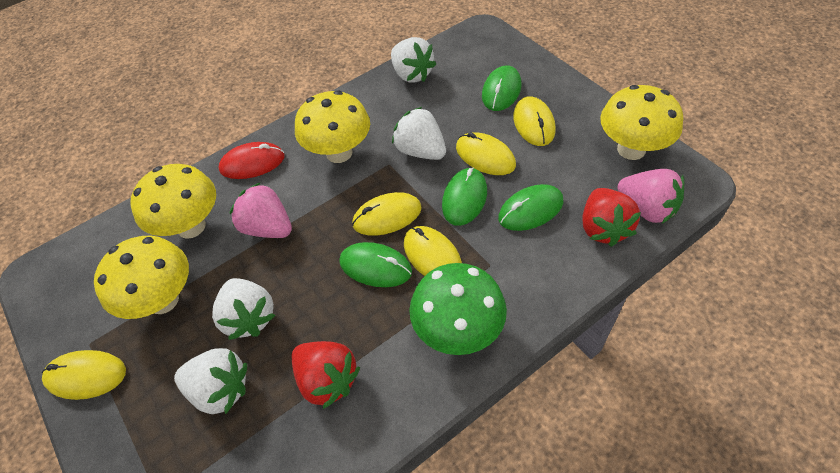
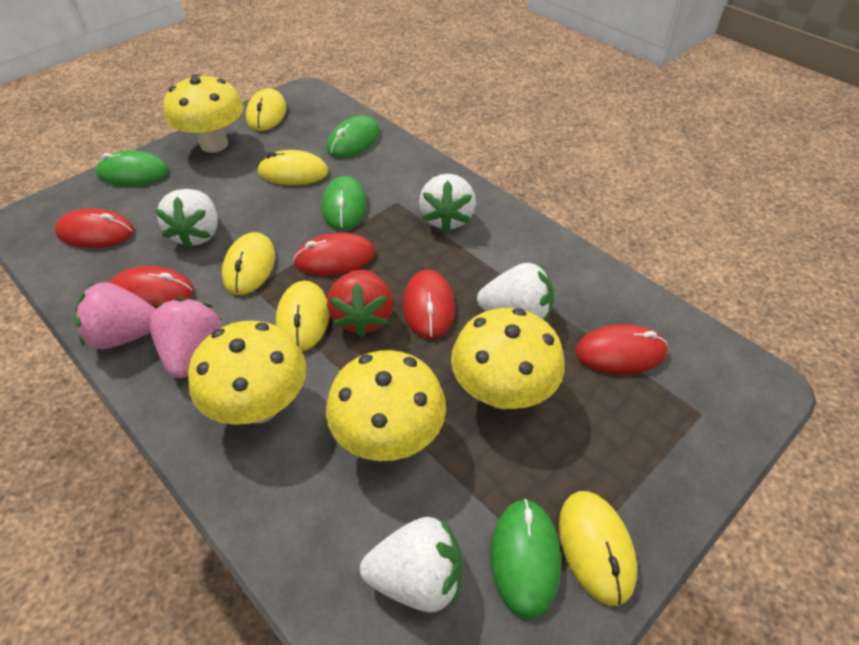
green mushroom: [409,263,507,355] = 1 -> none = 0
red mouse: [219,142,285,179] = 1 -> [55,208,134,248] [109,266,194,309] [293,233,375,276] [403,270,455,339] [575,324,668,374] = 5
red strawberry: [292,341,360,409] [582,188,641,247] = 2 -> [327,269,393,337] = 1

